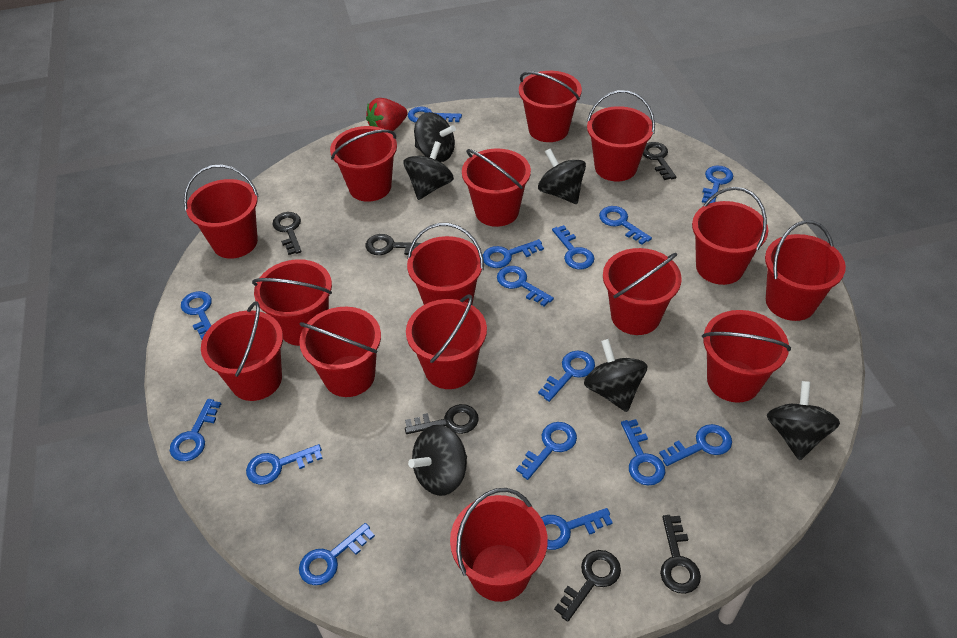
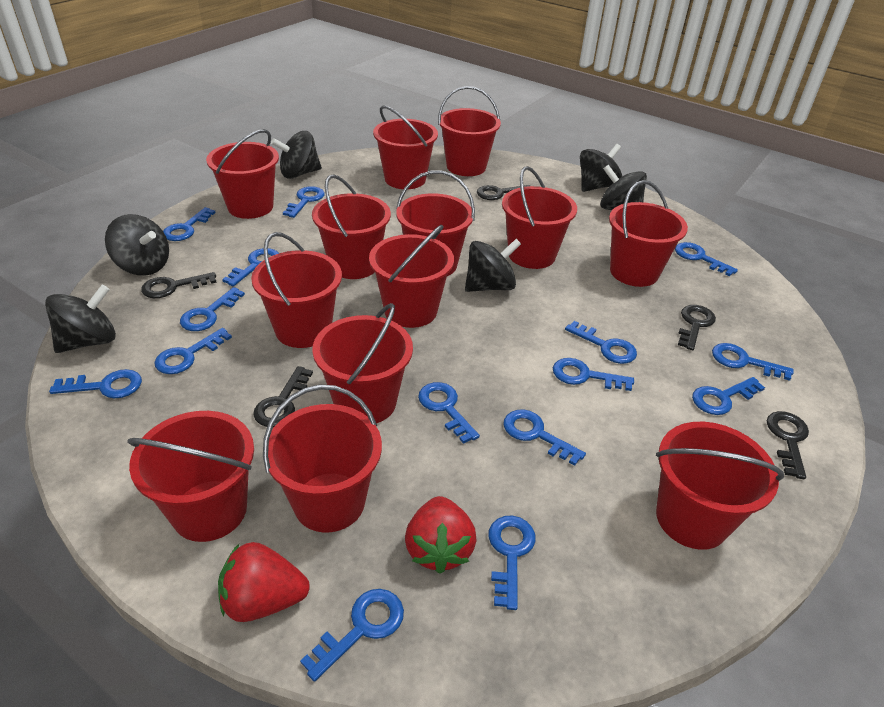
black key: [272,212,301,255] [366,234,421,255] [405,404,479,434] [554,550,621,622] [643,142,676,180] [660,515,701,594] = 6 -> [141,272,217,298] [253,366,313,427] [477,185,530,200] [678,305,716,350] [767,411,809,479] = 5
red bucket: [184,164,259,259] [201,301,283,401] [252,259,332,346] [299,307,381,397] [330,126,397,202] [406,294,487,389] [407,223,484,305] [450,488,548,602] [462,148,531,227] [519,71,582,142] [587,90,655,181] [603,248,682,335] [692,187,768,285] [702,310,791,403] [765,220,846,321] = 15 -> [127,411,254,542] [206,129,279,219] [251,232,342,348] [263,385,382,533] [312,174,391,279] [312,303,413,423] [369,225,454,328] [373,105,438,189] [396,171,475,276] [438,86,501,176] [502,166,577,269] [609,180,688,287] [656,422,784,550] = 13
red strawberry: [366,98,407,131] = 1 -> [218,542,310,622] [405,496,477,574] = 2

